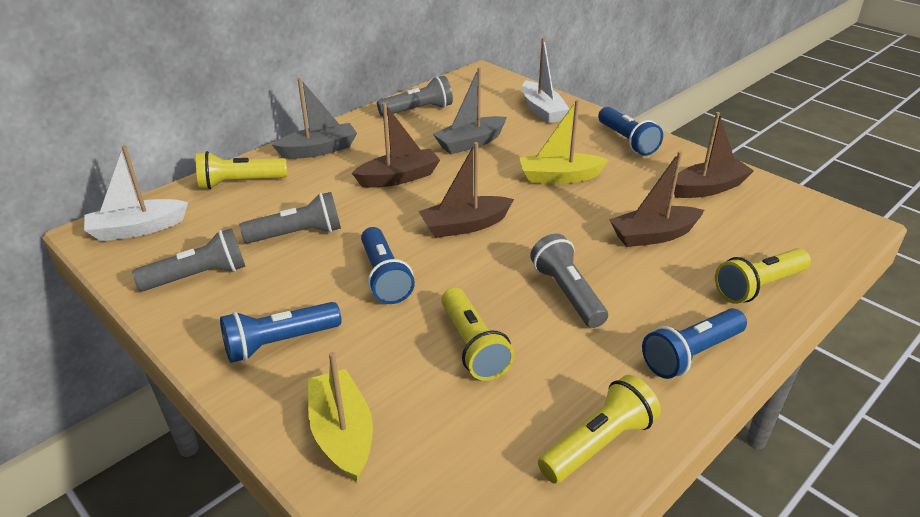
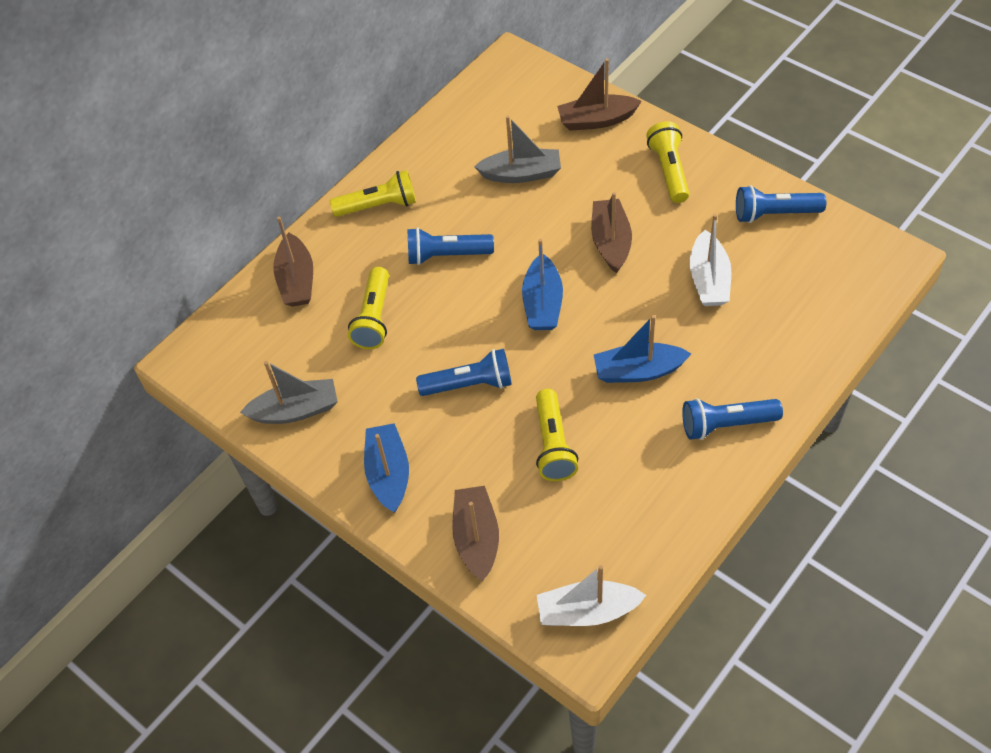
blue boat: none = 0 -> [364,423,409,513] [522,239,563,330] [594,315,691,383] = 3
grey flashlight: [132,228,246,291] [240,192,341,243] [377,76,453,116] [530,233,608,328] = 4 -> none = 0
yellow boat: [308,352,373,482] [519,100,608,184] = 2 -> none = 0

